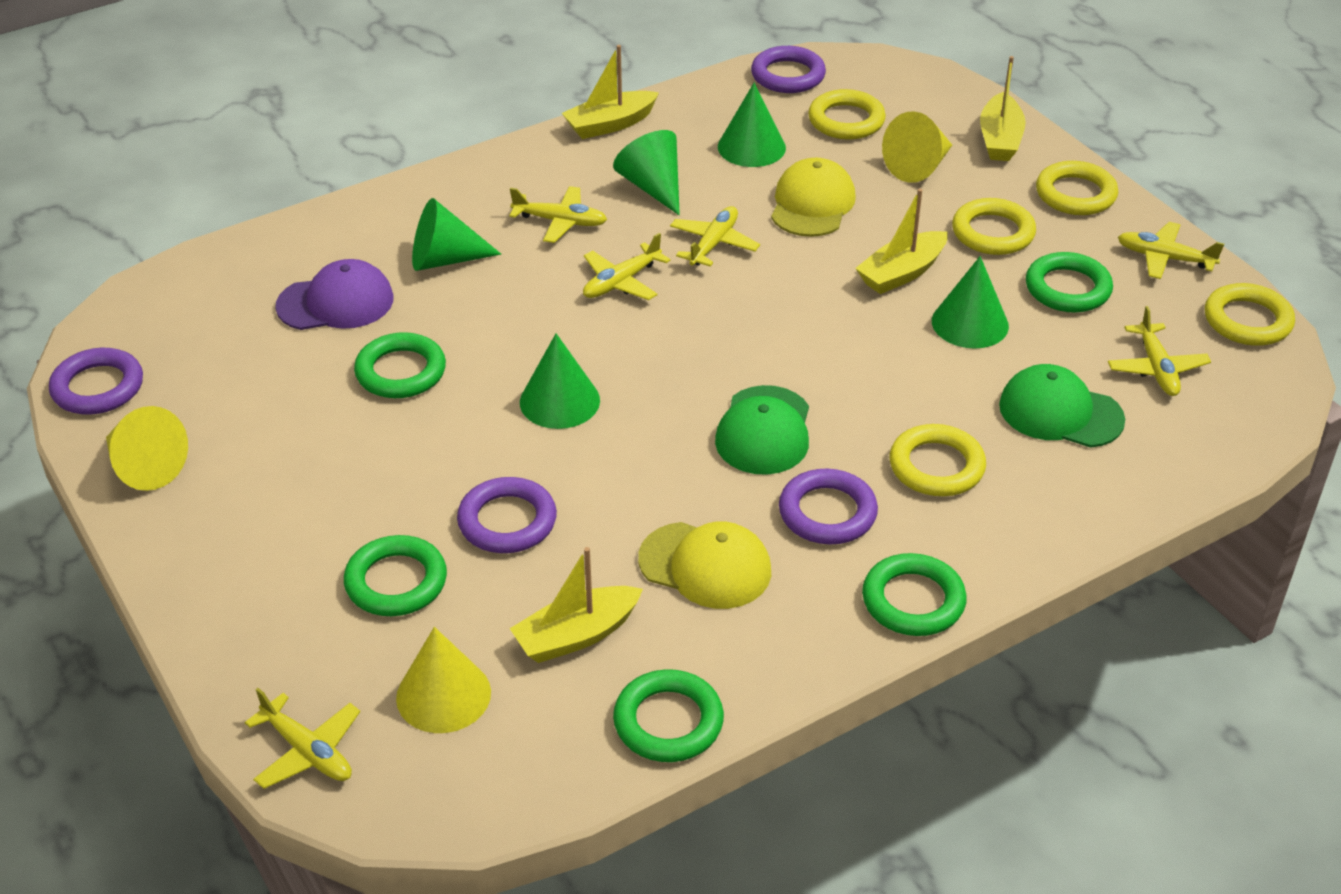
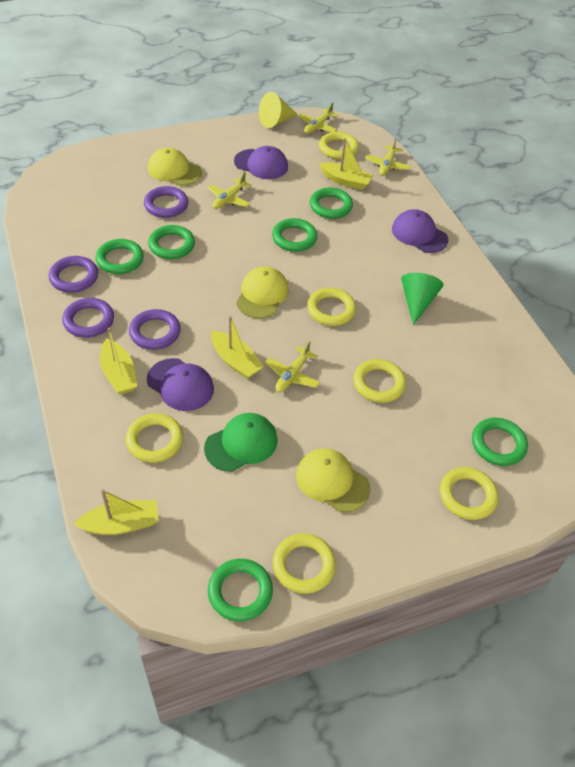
green cap: [715,385,809,475] [999,364,1125,448] = 2 -> [204,413,278,472] = 1
green cone: [412,198,501,271] [520,333,600,429] [613,130,680,215] [718,83,786,167] [932,256,1009,349] = 5 -> [401,273,443,325] = 1
green ring: [344,535,447,616] [354,332,446,398] [613,669,724,762] [862,553,967,636] [1026,252,1113,313] = 5 -> [95,239,144,274] [148,225,195,259] [208,559,273,622] [272,218,317,252] [310,188,353,219] [472,418,528,466] = 6
purple cap: [275,259,393,330] = 1 -> [147,358,214,411] [234,146,288,179] [392,209,448,253] = 3
yellow cap: [638,522,771,609] [771,158,856,237] = 2 -> [148,148,202,186] [236,266,289,318] [296,448,371,513] = 3
yellow cone: [106,406,188,491] [396,627,491,733] [882,111,952,183] = 3 -> [259,92,298,128] = 1
yellow plane: [245,688,360,789] [509,186,607,243] [583,233,671,300] [670,206,760,267] [1108,306,1211,396] [1118,222,1224,279] = 6 -> [207,172,252,209] [265,341,320,392] [298,102,338,134] [365,138,411,176] = 4
yellow ring: [808,89,886,139] [890,424,986,496] [952,198,1036,255] [1036,161,1118,215] [1205,283,1295,346] = 5 -> [126,413,183,463] [273,533,336,594] [307,288,356,326] [319,132,359,159] [353,359,406,403] [440,467,499,520] = 6

